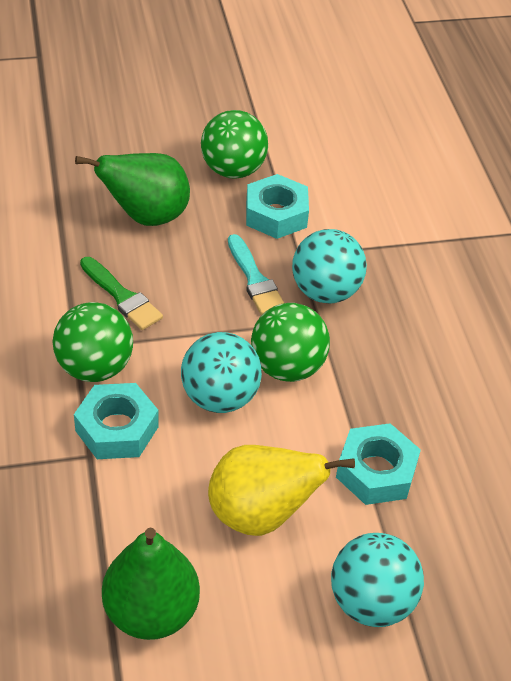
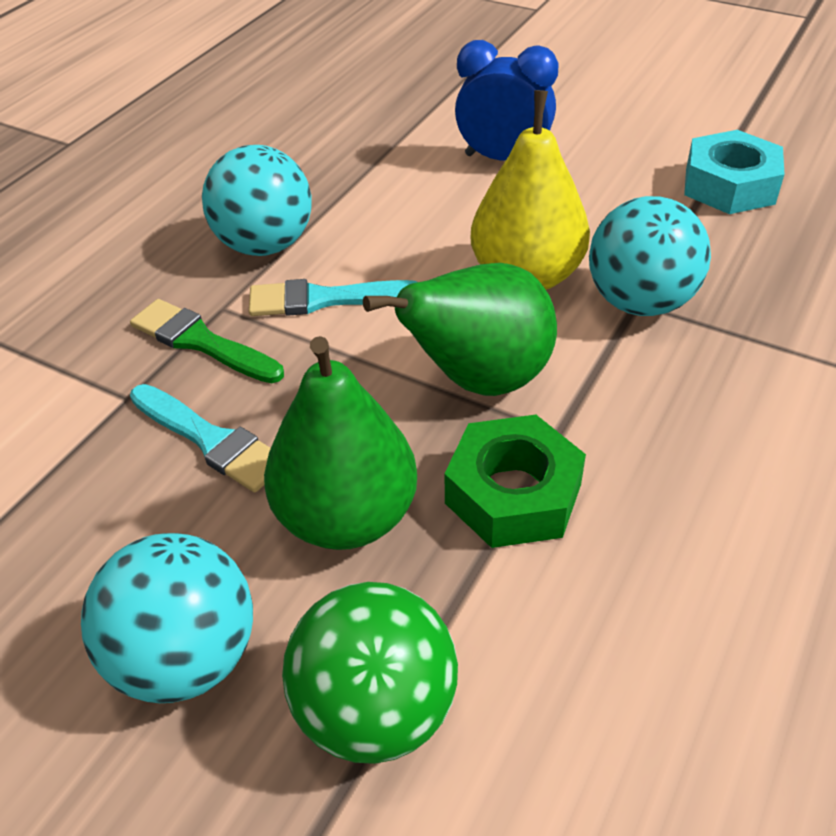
blue clock: none = 0 -> [455,40,559,161] = 1
green ball: [52,302,133,382] [201,110,268,179] [251,303,330,382] = 3 -> [282,582,458,764] = 1
green nut: none = 0 -> [445,415,586,548] = 1
turquoise brush: [228,234,284,315] = 1 -> [130,384,271,492] [249,279,417,316] = 2
turquoise nut: [74,383,159,459] [246,174,309,239] [336,423,421,505] = 3 -> [684,130,785,214] = 1

